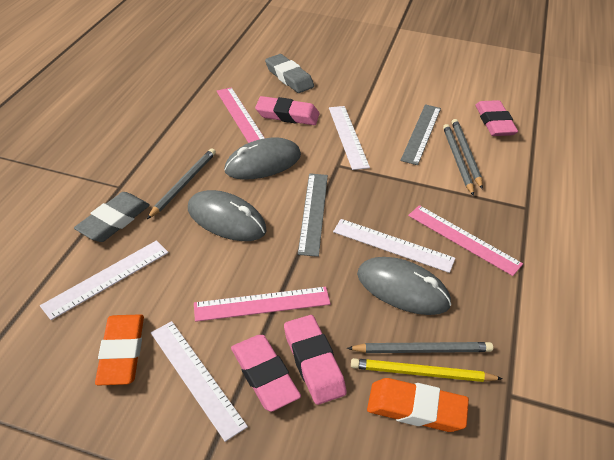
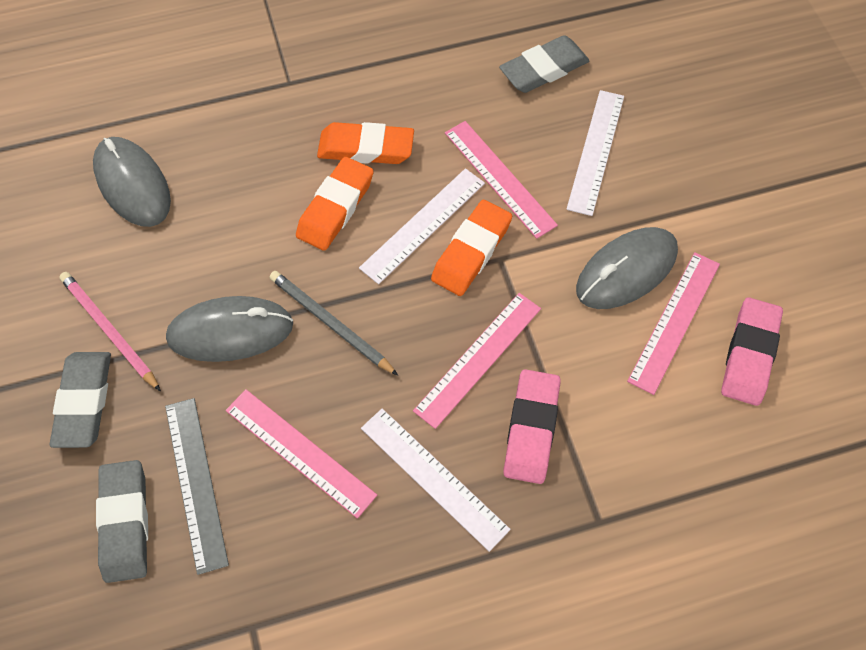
grey eraser: [74,192,150,242] [265,54,314,93] = 2 -> [50,352,111,448] [96,460,148,583] [499,35,590,93] = 3
grey pencil: [147,149,216,219] [347,342,493,353] [443,124,474,196] [452,119,483,189] = 4 -> [269,271,398,376] = 1
grey ruler: [298,173,328,257] [400,104,441,165] = 2 -> [165,398,229,575] = 1
orange eraser: [95,314,144,386] [367,378,469,432] = 2 -> [296,157,374,251] [317,122,414,164] [431,200,512,296] = 3
pink eraser: [231,335,301,412] [255,96,319,125] [284,315,347,405] [475,100,518,136] = 4 -> [503,369,561,484] [721,297,783,406] = 2
pink pencil: none = 0 -> [59,272,161,391] = 1
pink ruler: [194,287,330,322] [216,87,264,143] [408,205,523,276] = 3 -> [226,389,377,519] [413,293,541,429] [445,121,558,239] [627,252,720,395] = 4
white ruler: [40,240,169,320] [151,321,248,442] [329,106,370,170] [333,219,455,273] = 4 -> [359,168,485,284] [361,409,511,552] [566,90,624,216] = 3
yellow pencil: [351,358,503,382] = 1 -> none = 0

